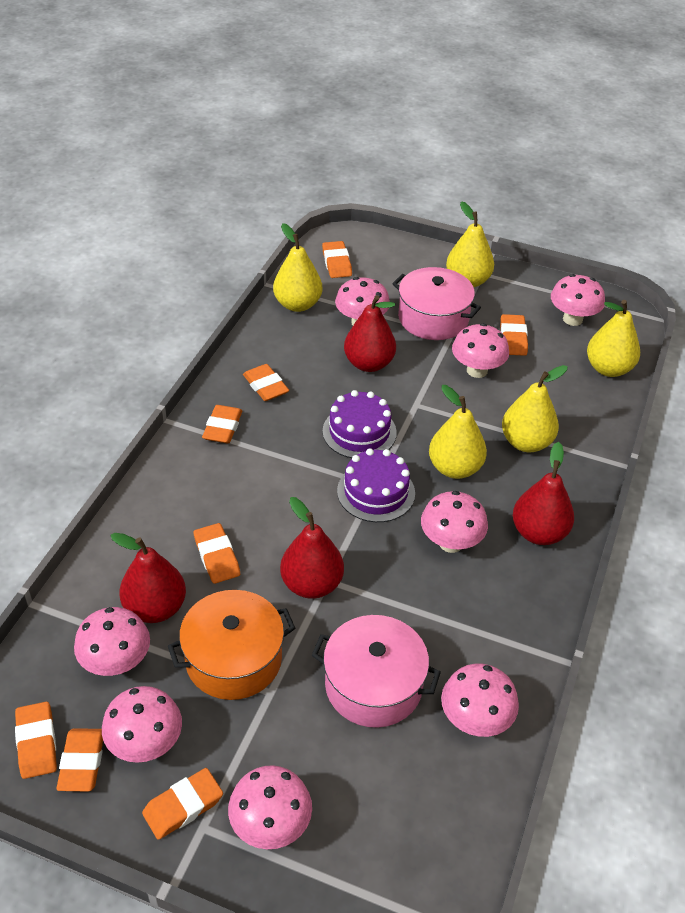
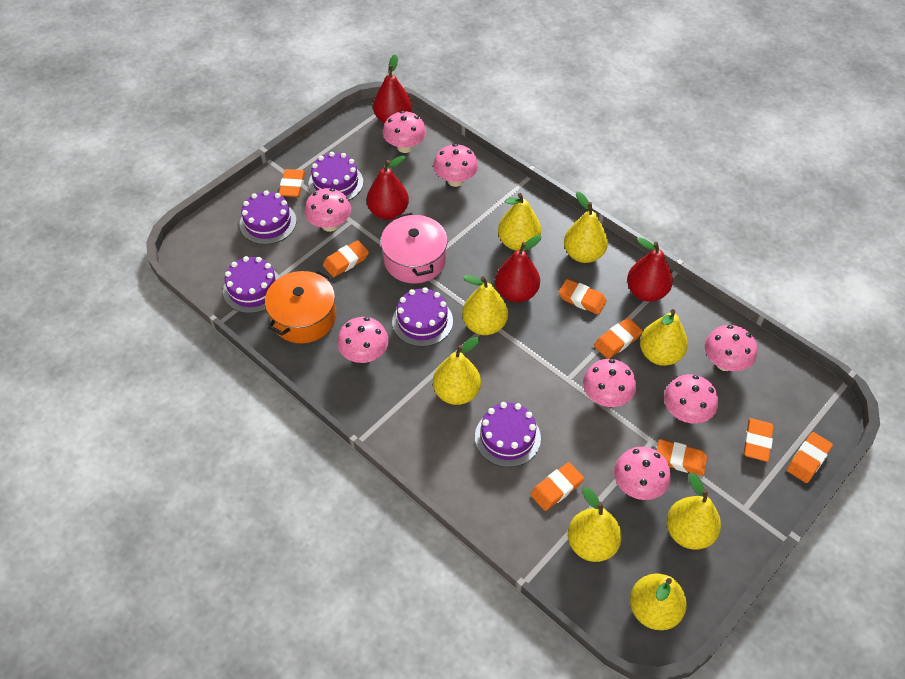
pink pot: [312,615,441,728] [392,267,481,340] = 2 -> [381,213,448,283] = 1
purple cake: [323,390,397,458] [337,448,415,522] = 2 -> [223,256,280,313] [240,190,296,245] [308,152,363,201] [392,287,453,347] [475,402,541,467] = 5
yellow pear: [273,223,322,312] [429,385,487,479] [446,201,494,287] [502,365,568,453] [587,300,640,377] = 5 -> [433,337,481,405] [462,275,508,335] [498,193,541,251] [564,192,608,263] [568,487,622,562] [630,573,687,630] [640,309,688,366] [666,473,721,550] = 8

